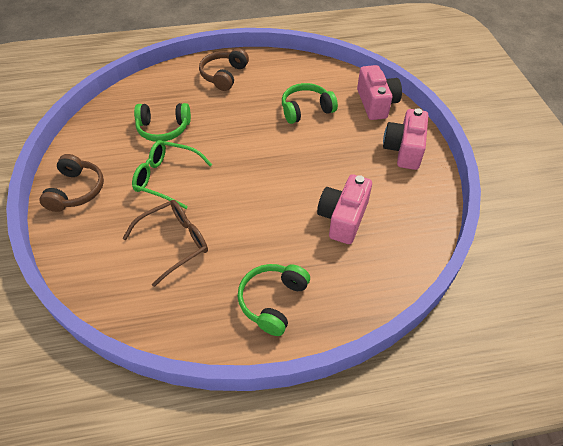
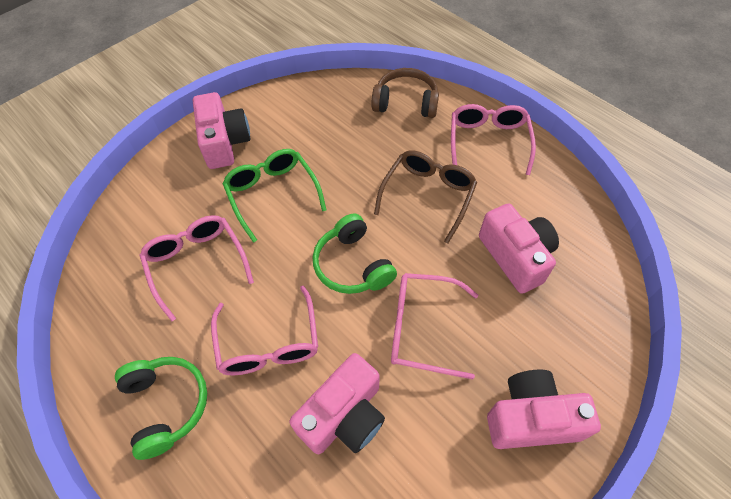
brown headphones: [40,154,104,212] [199,48,249,91] = 2 -> [371,68,439,118] = 1
green headphones: [134,103,191,142] [238,264,310,336] [282,83,338,124] = 3 -> [115,357,207,460] [313,214,397,294] = 2
pink camera: [317,174,372,244] [357,65,402,120] [383,108,428,170] = 3 -> [193,92,250,169] [290,353,385,454] [479,203,559,294] [487,369,601,449] = 4
pink glasses: none = 0 -> [139,215,254,321] [211,286,318,375] [391,273,478,379] [451,104,536,175] = 4

